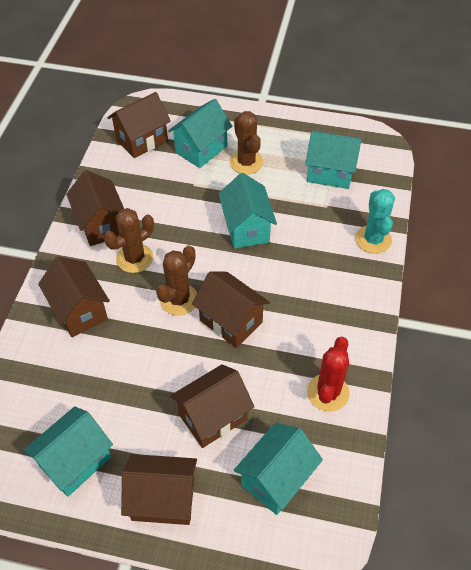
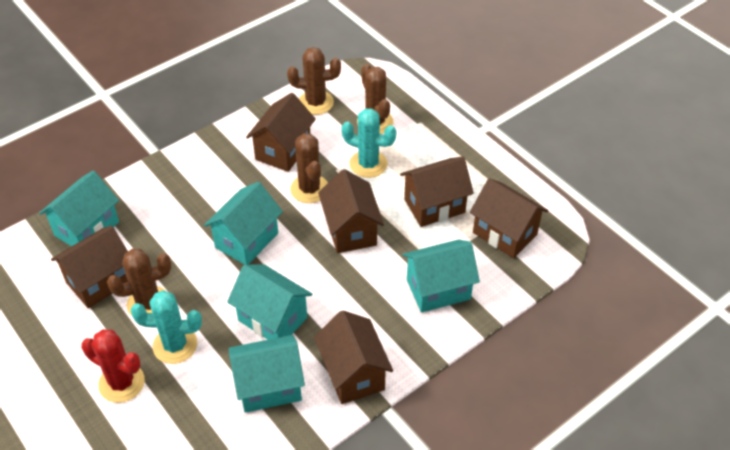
brown cactus: [103,208,154,273] [156,245,197,316] [230,111,263,174] = 3 -> [107,249,172,317] [287,47,341,115] [290,133,328,203] [357,64,393,134] = 4
turquoise cactus: [355,189,395,254] = 1 -> [131,290,202,364] [341,108,396,178] = 2

